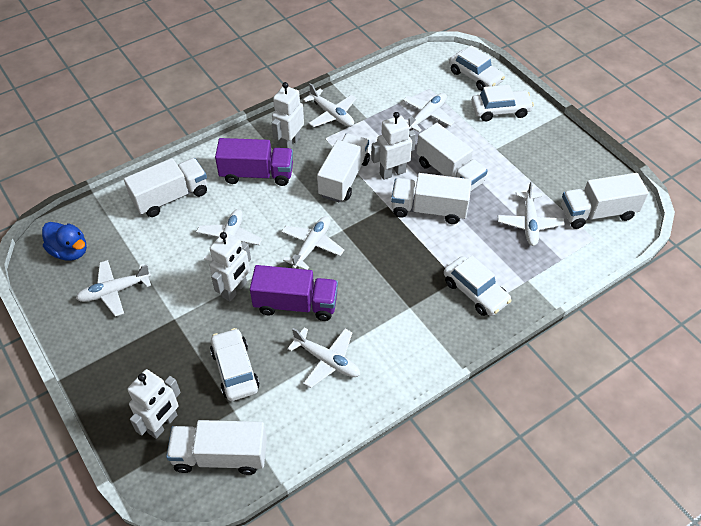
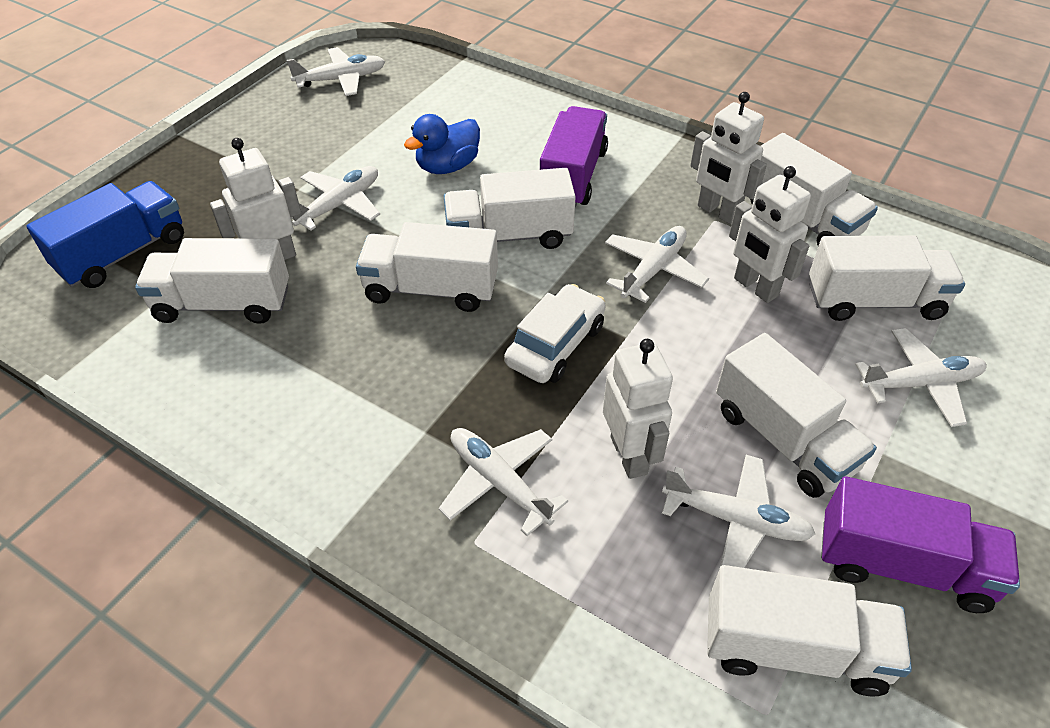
blue truck: none = 0 -> [26,181,184,288] = 1
white car: [210,328,260,401] [444,256,512,316] [449,45,505,91] [471,85,534,121] = 4 -> [504,284,606,383] = 1
white plane: [76,260,151,317] [196,209,262,261] [281,216,344,270] [287,327,360,388] [303,83,357,127] [403,93,455,132] [498,181,565,246] = 7 -> [287,47,385,96] [291,166,380,231] [439,428,568,536] [605,226,709,303] [662,455,815,568] [855,328,987,427] = 6
white truck: [124,158,207,217] [166,420,267,475] [317,133,370,203] [391,173,472,224] [417,123,488,191] [561,173,649,229] = 6 -> [135,238,289,324] [356,222,498,312] [444,168,576,249] [707,565,912,697] [716,333,877,498] [750,133,878,246] [809,235,965,321] = 7

